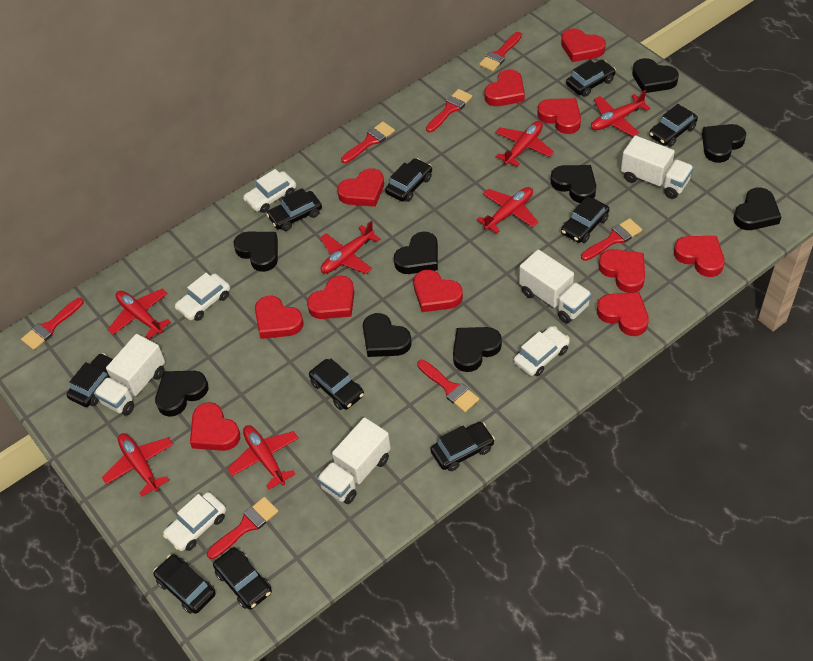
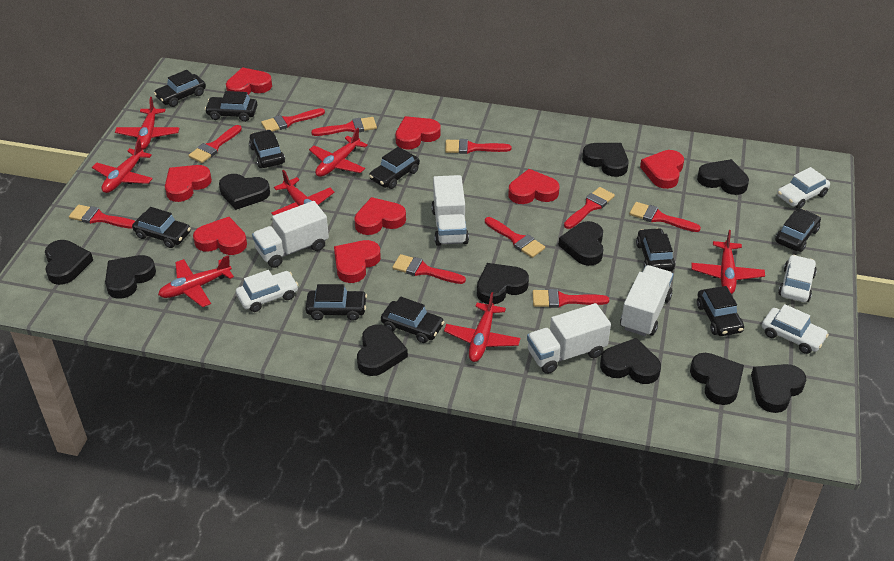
black heart: [155,371,208,417] [233,232,278,272] [363,313,412,357] [394,232,438,274] [453,327,502,372] [550,165,596,203] [632,58,679,93] [702,124,746,163] [733,188,781,230] = 9 -> [45,240,93,285] [105,255,156,299] [219,174,270,210] [357,324,408,376] [477,263,529,304] [559,221,604,266] [582,143,629,177] [600,338,661,384] [690,353,744,405] [697,159,749,195] [751,364,806,413] = 11
red brush: [21,298,83,350] [207,497,278,559] [341,122,395,163] [417,360,479,412] [426,89,472,132] [479,32,522,71] [581,218,642,261] = 7 -> [69,205,135,229] [189,125,242,163] [261,108,325,132] [311,117,377,136] [392,254,466,284] [445,139,512,154] [485,217,545,258] [533,289,609,308] [564,187,615,229] [629,202,701,232] = 10
red heart: [190,402,240,451] [255,296,304,339] [307,276,355,319] [337,169,384,207] [414,270,463,312] [484,69,525,106] [537,98,581,134] [561,28,606,62] [597,292,649,336] [598,249,645,293] [674,236,725,277] = 11 -> [165,165,212,202] [193,217,247,255] [226,67,272,95] [334,240,381,283] [354,197,406,235] [395,116,441,149] [508,169,559,204] [640,150,684,189] = 8

